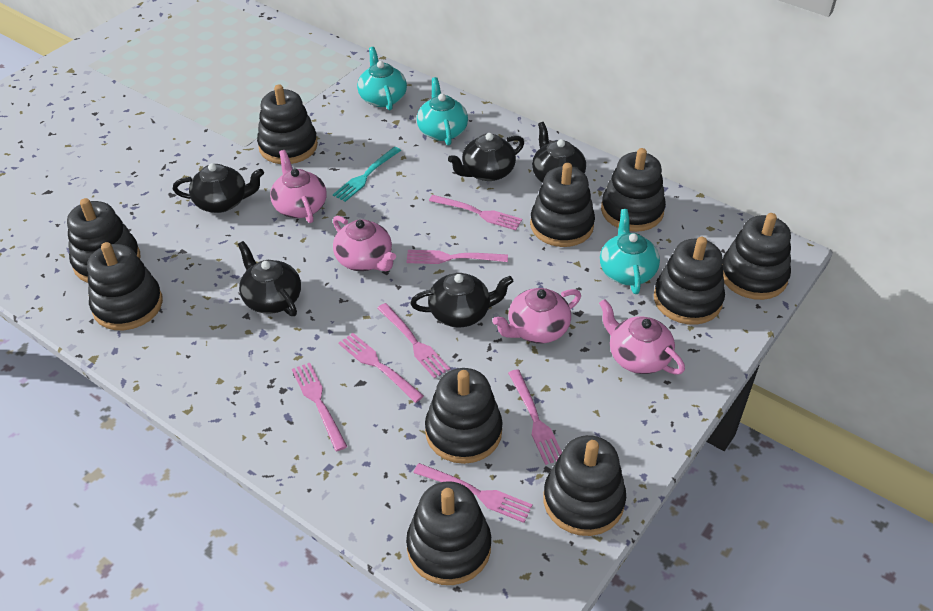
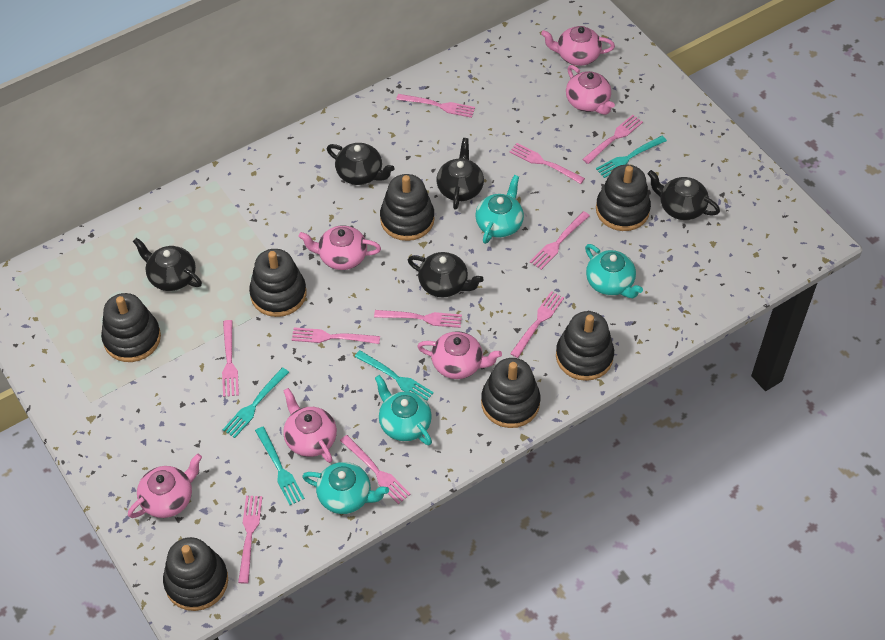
black stacking toy: [67,198,141,283] [87,242,163,330] [257,85,318,164] [406,481,491,585] [425,368,503,464] [530,163,595,247] [543,435,626,536] [601,148,666,232] [654,237,725,325] [722,213,791,300] = 10 -> [101,293,161,362] [163,537,228,611] [249,249,306,317] [380,174,435,241] [481,358,540,428] [556,311,614,381] [596,165,651,231] = 7
pink fork: [292,363,347,451] [339,333,424,403] [377,303,450,378] [407,250,508,264] [413,463,533,523] [429,195,522,230] [508,369,562,465] = 7 -> [222,320,239,397] [238,496,262,584] [292,327,380,344] [340,435,411,504] [374,310,462,328] [396,94,475,118] [509,143,585,184] [510,291,564,358] [530,211,590,270] [582,115,643,164] = 10
pink teapot: [270,150,327,223] [333,216,396,271] [492,288,581,343] [599,299,685,375] = 4 -> [128,454,202,518] [283,388,337,463] [298,225,381,270] [417,331,502,379] [541,26,615,66] [566,65,615,115] = 6
turquoise fork: [333,147,401,202] = 1 -> [222,367,289,438] [255,427,305,505] [354,350,434,401] [596,135,667,178] = 4
turquoise teapot: [357,47,407,111] [417,77,468,145] [600,209,660,294] = 3 -> [302,462,389,514] [375,375,432,445] [475,175,524,244] [585,244,643,298] = 4

